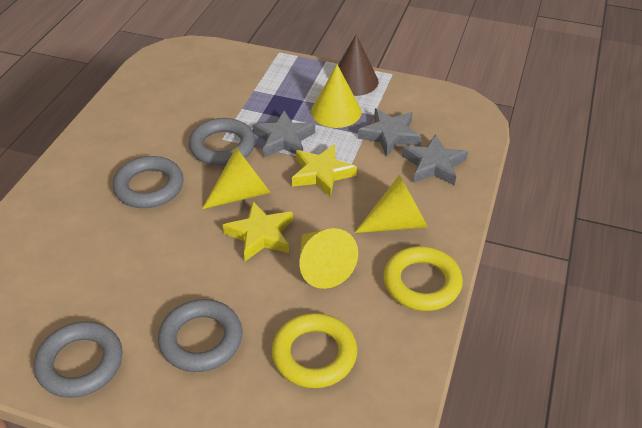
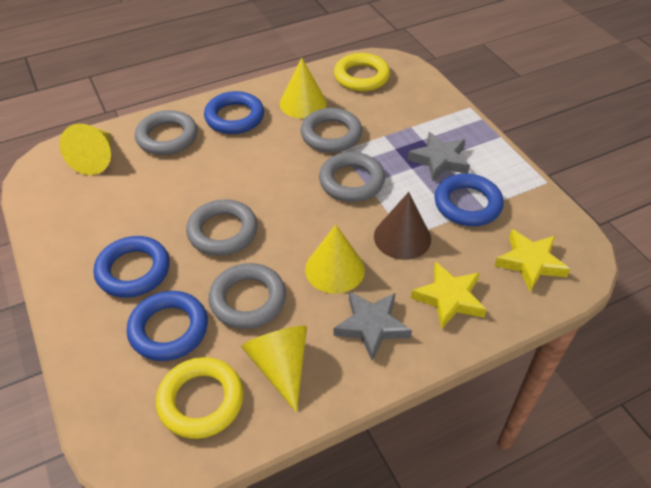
blue ring: none = 0 -> [94,236,170,298] [127,291,208,361] [204,91,264,134] [435,174,504,226] = 4
grey ring: [34,321,122,398] [113,156,184,208] [158,299,242,372] [189,118,255,166] = 4 -> [135,110,198,155] [186,199,258,256] [209,263,286,329] [301,108,362,153] [319,152,385,202] = 5
grey star: [253,110,315,157] [358,108,421,157] [402,135,468,185] = 3 -> [333,291,412,361] [408,132,470,182] = 2

